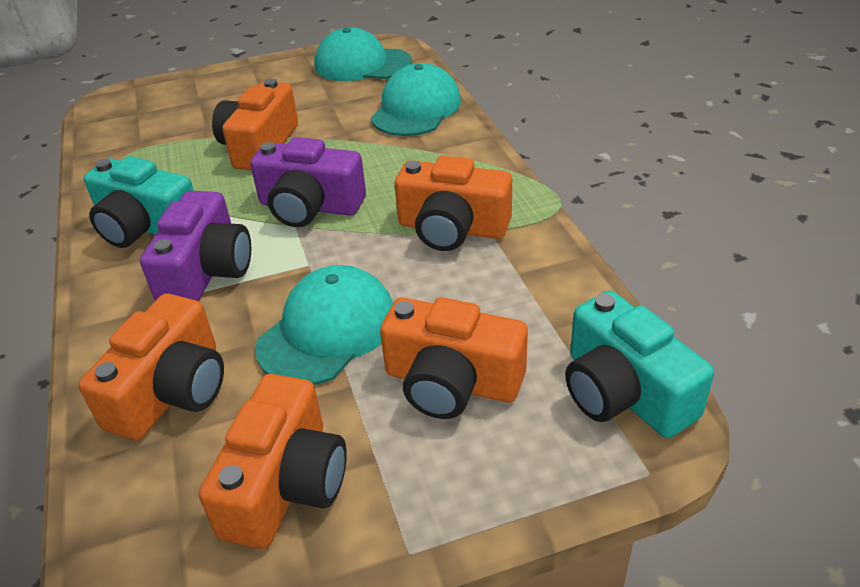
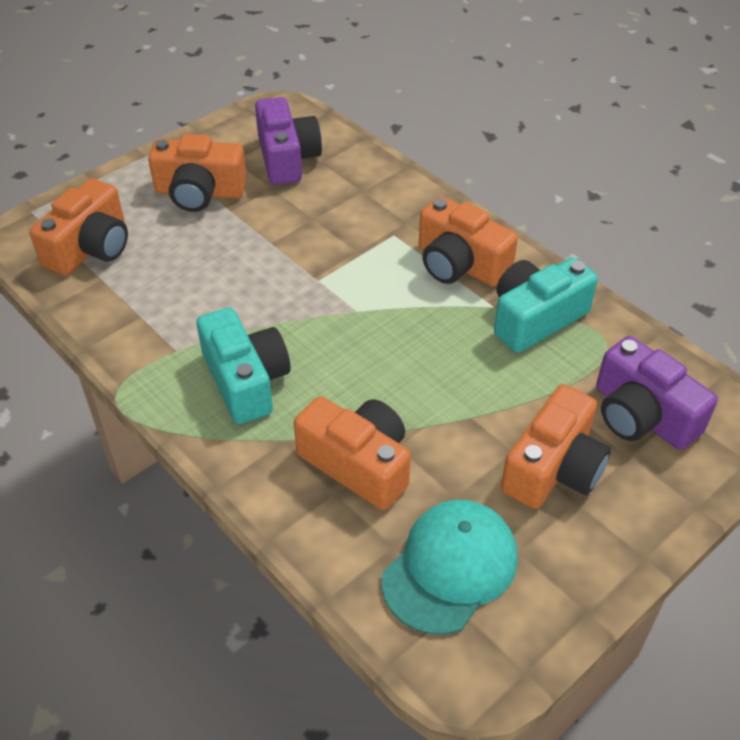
turquoise cap: [255,265,393,385] [314,27,412,81] [371,63,461,136] = 3 -> [382,500,518,635] = 1

